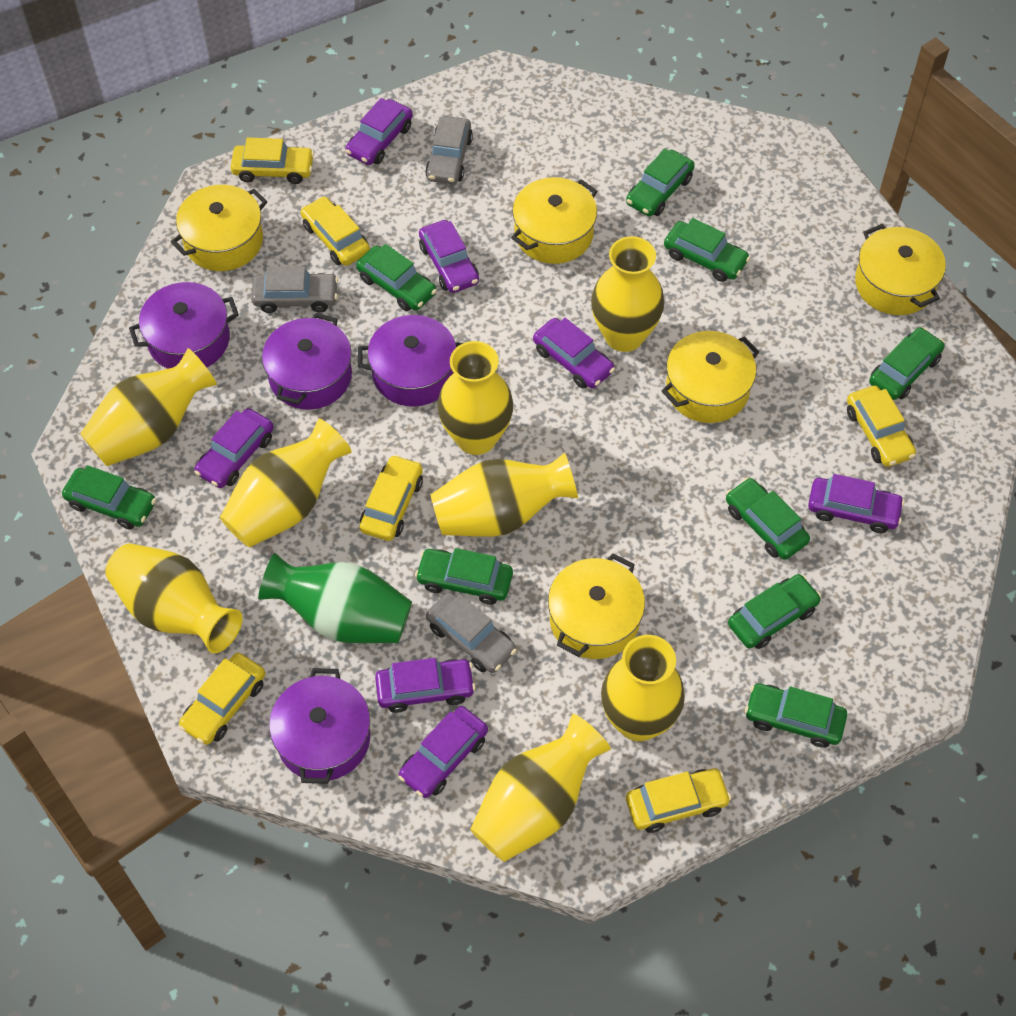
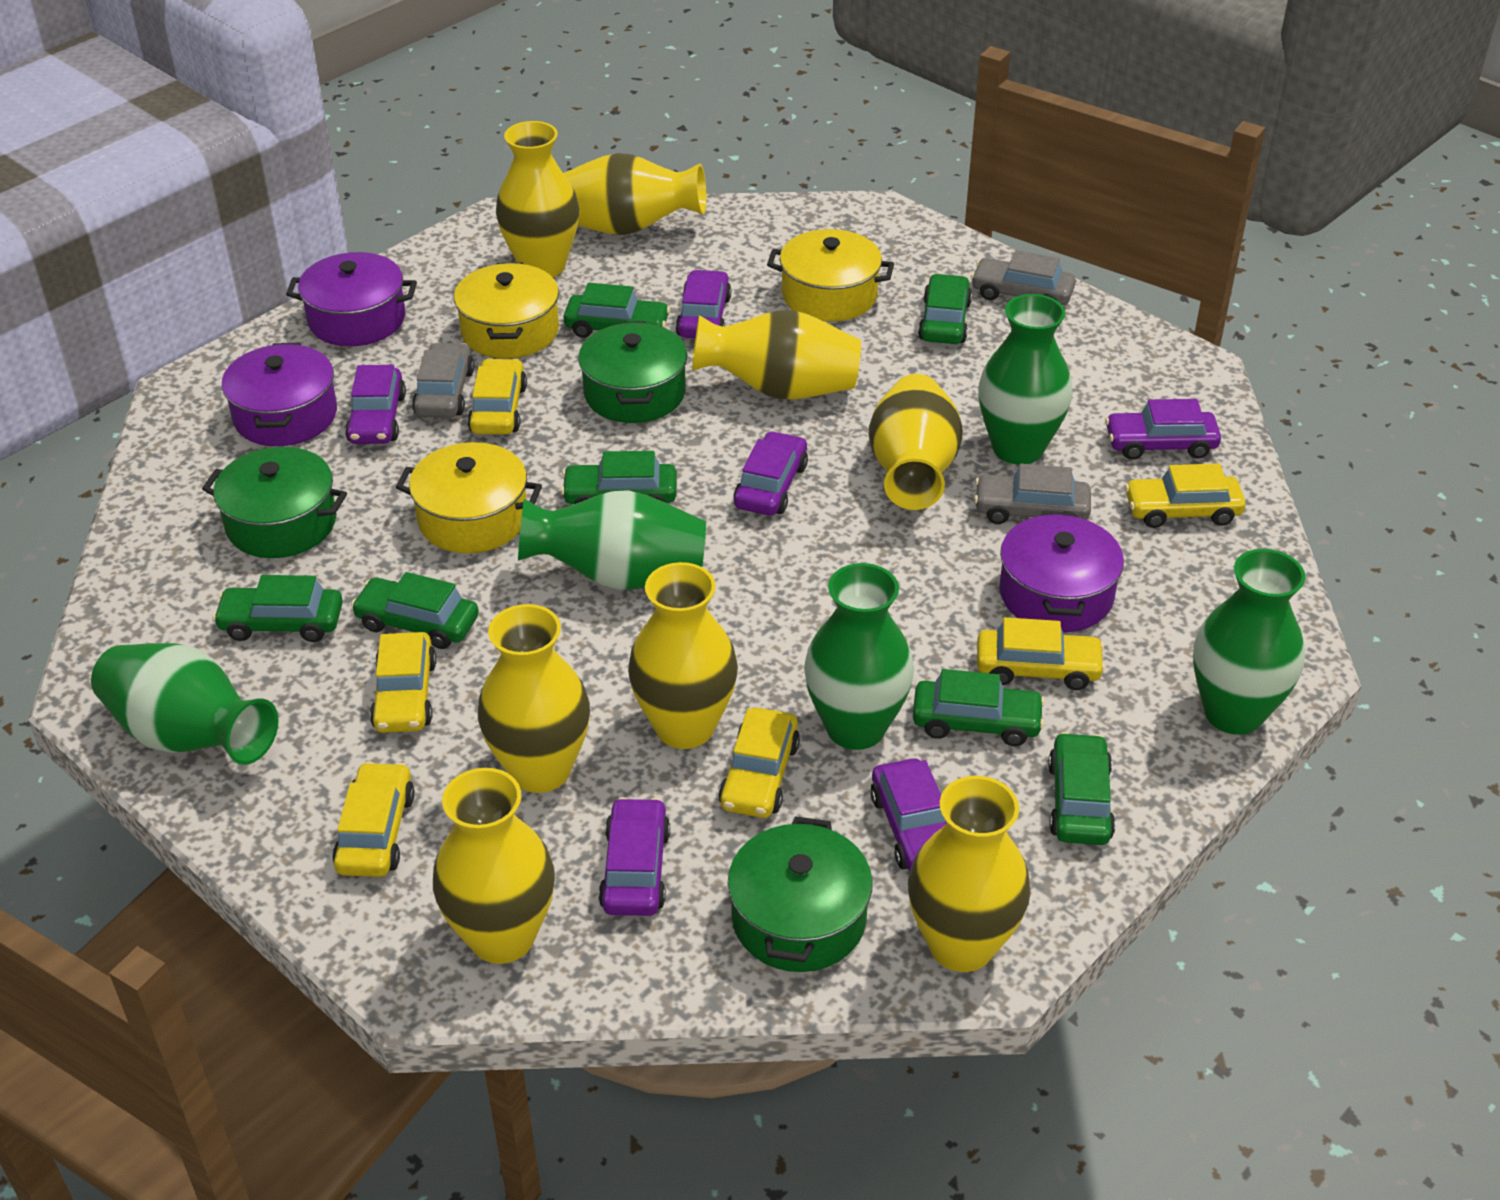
green car: [62,465,156,529] [356,244,437,311] [415,548,513,605] [626,149,695,216] [664,218,750,282] [726,478,810,560] [728,574,821,649] [745,683,847,748] [869,327,945,400] = 9 -> [213,575,343,642] [351,572,479,649] [561,451,677,504] [563,283,670,338] [913,669,1045,746] [918,274,972,344] [1048,732,1115,845] = 7
green pot: none = 0 -> [202,447,347,558] [578,321,688,423] [728,816,873,972] = 3
green vase: [258,553,412,643] = 1 -> [91,643,278,765] [518,490,706,590] [804,563,914,750] [978,294,1072,465] [1193,549,1306,735] = 5
purple car: [194,408,274,488] [345,98,413,165] [375,658,476,713] [398,706,488,798] [419,220,479,293] [533,318,615,389] [808,474,905,533] = 7 -> [345,365,406,444] [599,797,670,916] [676,270,731,338] [733,431,808,516] [870,758,947,871] [1105,399,1221,460] = 6
purple pot: [129,282,239,369] [262,313,352,410] [269,668,370,784] [358,315,463,407] = 4 -> [222,342,337,446] [286,252,417,346] [999,511,1124,632] = 3
yellow pot: [171,185,267,271] [511,177,597,264] [548,554,645,659] [662,331,760,423] [855,224,946,315] = 5 -> [396,442,542,553] [454,262,559,359] [767,229,894,321] = 3

